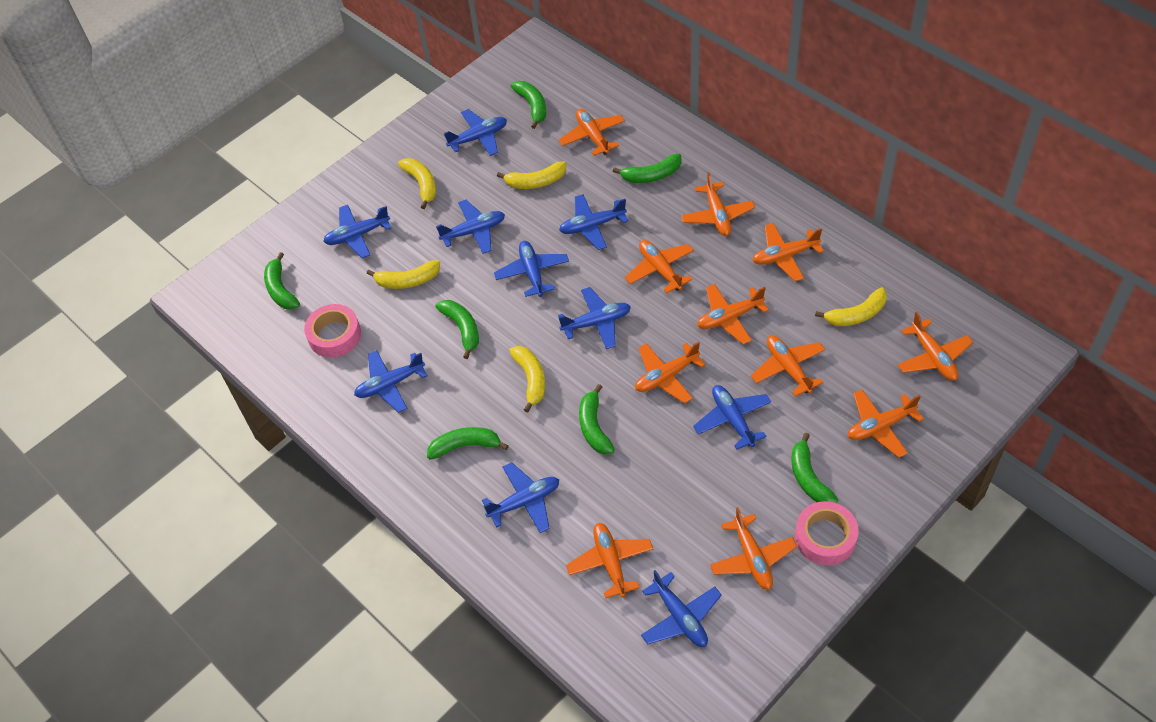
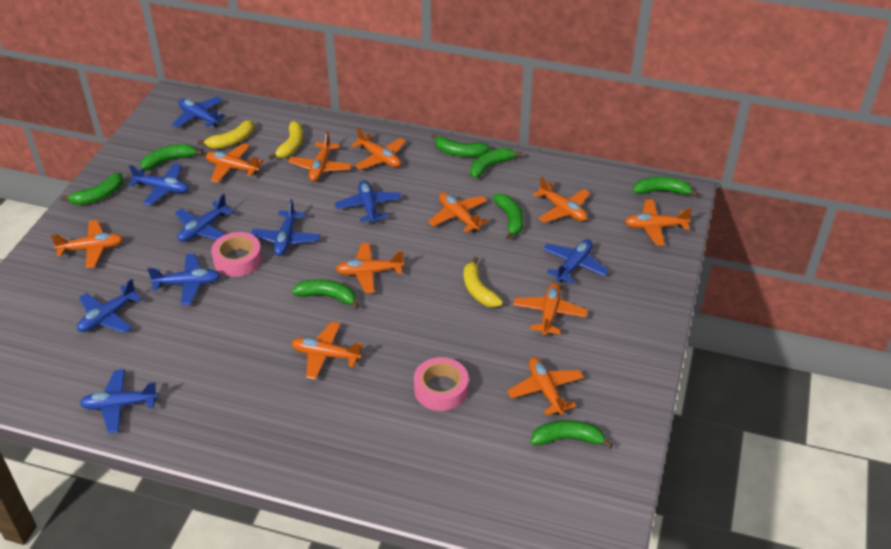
blue plane: [323,205,391,258] [354,350,428,413] [436,200,505,254] [444,109,507,156] [482,462,559,533] [494,241,569,297] [558,287,631,349] [559,194,628,250] [641,570,722,647] [693,385,771,450] = 10 -> [77,279,142,333] [80,369,159,433] [128,164,189,206] [147,254,220,305] [172,97,226,128] [175,194,234,242] [251,199,320,256] [335,180,402,224] [543,239,609,284] = 9
green banana: [264,252,300,310] [427,427,509,459] [436,300,479,359] [511,81,546,129] [579,384,615,454] [613,153,682,183] [791,433,838,503] = 7 -> [61,173,123,205] [141,144,203,170] [292,279,360,309] [431,134,490,157] [470,148,523,178] [492,193,523,240] [531,420,613,449] [633,177,699,197] = 8
yellow banana: [367,260,440,289] [398,158,436,209] [497,161,566,189] [509,346,545,413] [815,288,887,326] = 5 -> [197,120,254,149] [268,121,303,160] [464,257,503,307] = 3

